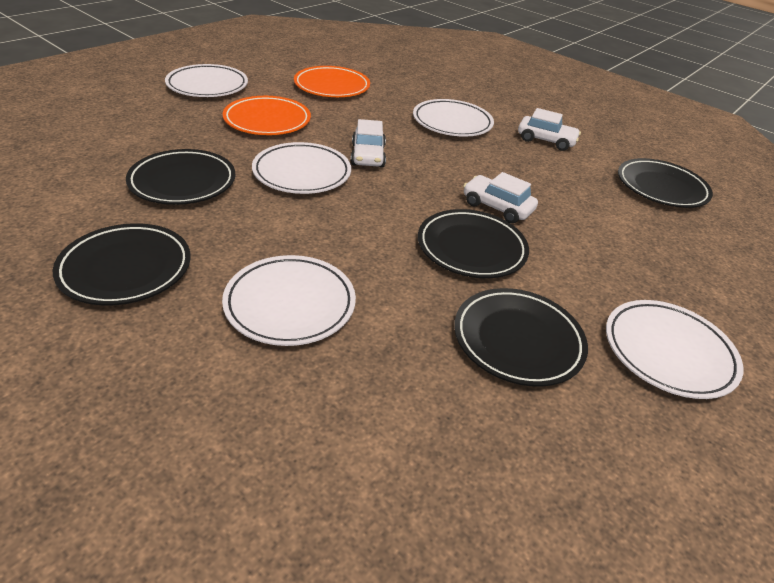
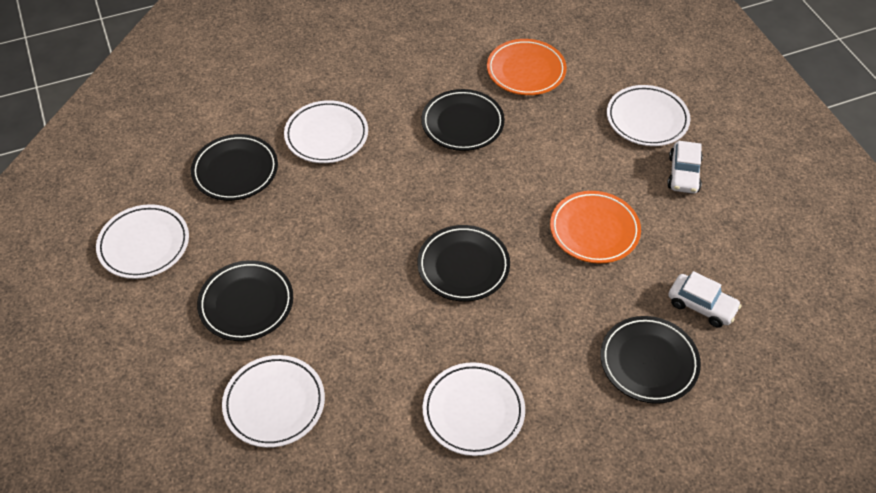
white car: [351,119,386,168] [464,172,538,223] [518,108,581,151] = 3 -> [667,141,703,194] [668,271,742,328] = 2

